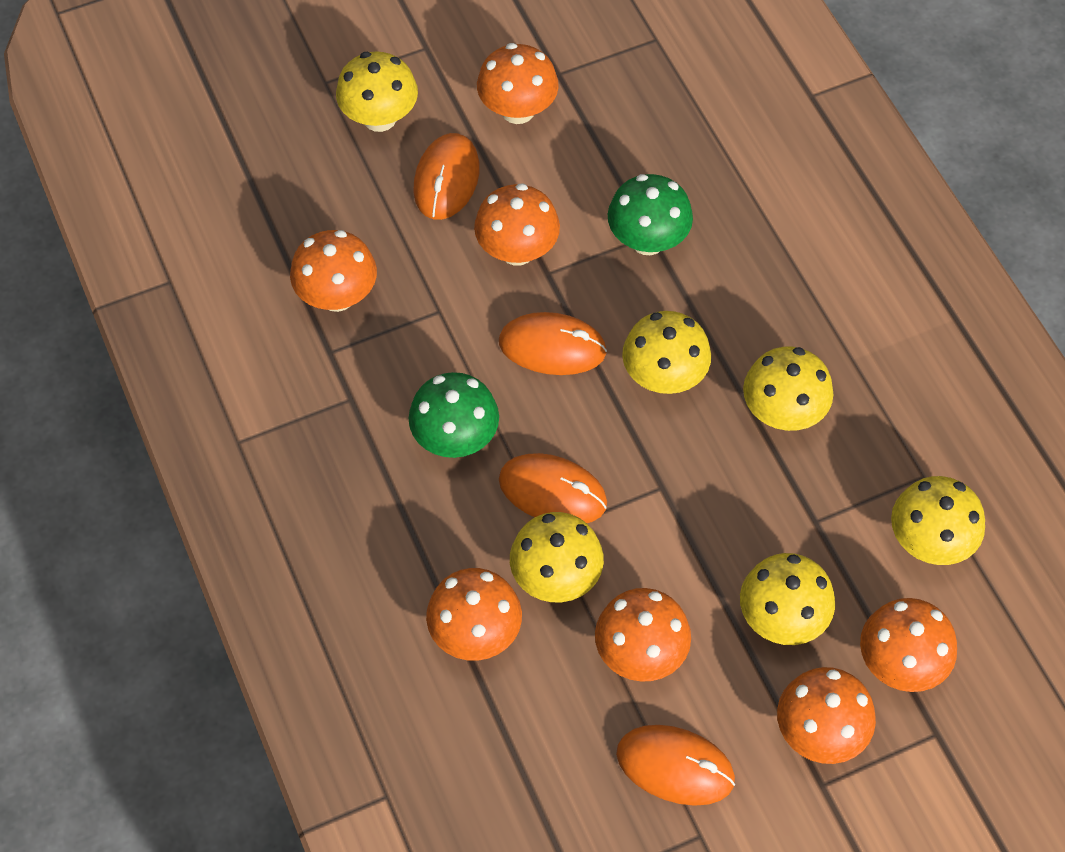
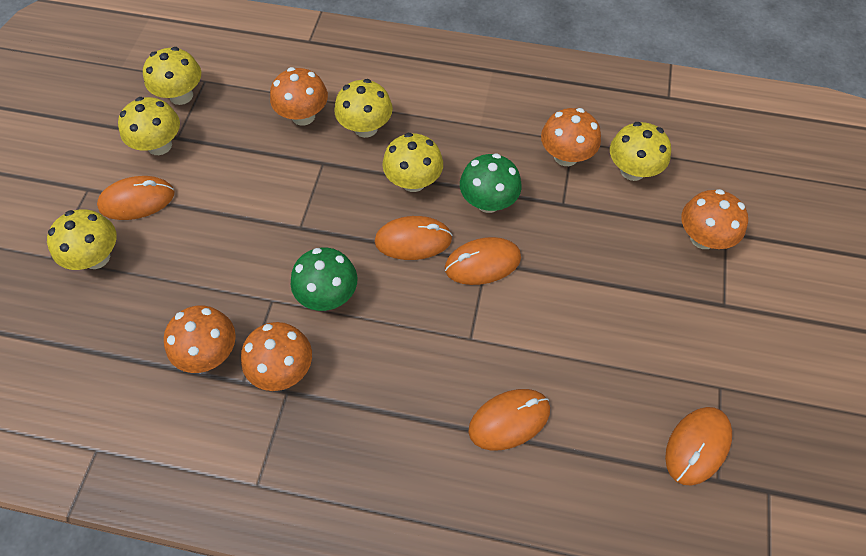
orange mouse: [414,133,479,220] [499,312,607,375] [499,453,607,523] [616,725,735,806] = 4 -> [97,176,175,220] [375,216,453,260] [445,237,521,285] [468,389,550,450] [665,407,732,486] = 5
orange mushroom: [290,230,377,312] [426,568,522,661] [474,183,560,266] [477,43,559,124] [595,588,691,682] [777,667,876,764] [860,598,957,692] = 7 -> [164,305,236,373] [241,322,312,391] [270,67,328,126] [541,108,601,166] [681,189,748,249] = 5

